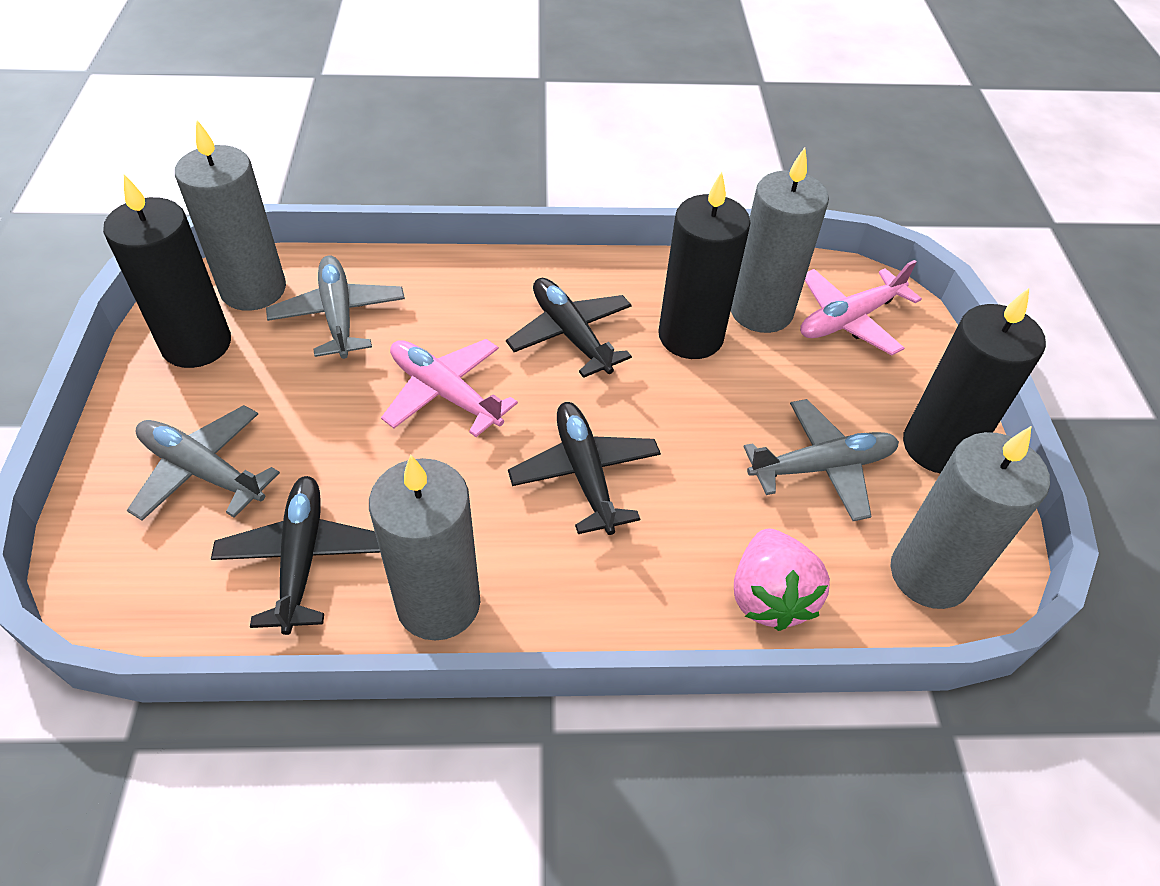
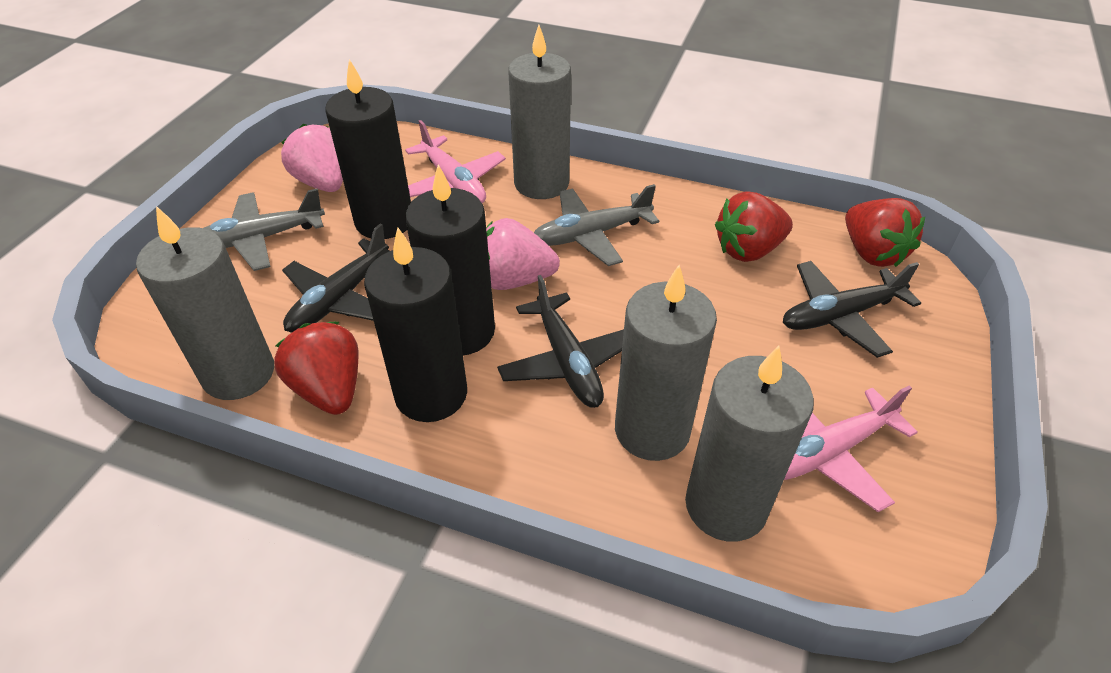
grey plane: [127,405,280,521] [266,256,405,359] [743,399,899,521] = 3 -> [203,188,325,271] [534,184,659,266] = 2
pink strawberry: [734,528,830,631] = 1 -> [281,124,343,192] [486,218,560,290] = 2
red strawberry: none = 0 -> [274,322,358,415] [715,191,793,262] [845,198,925,267] = 3

